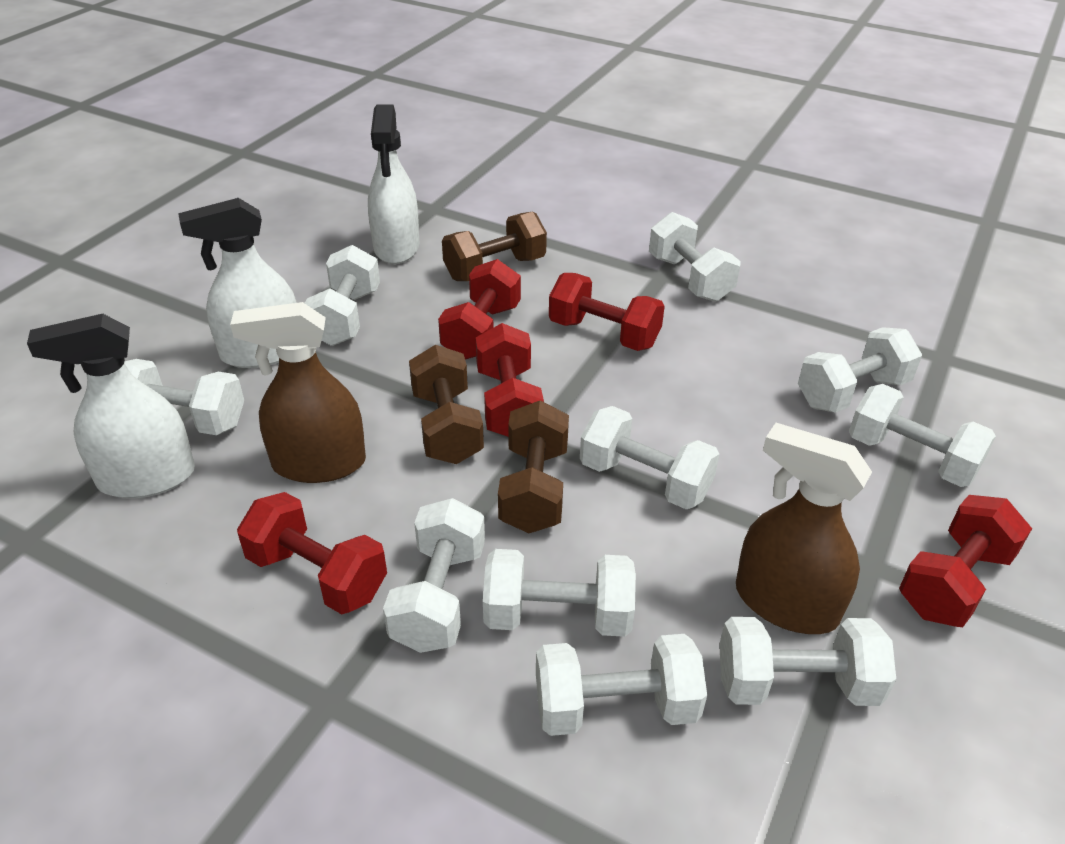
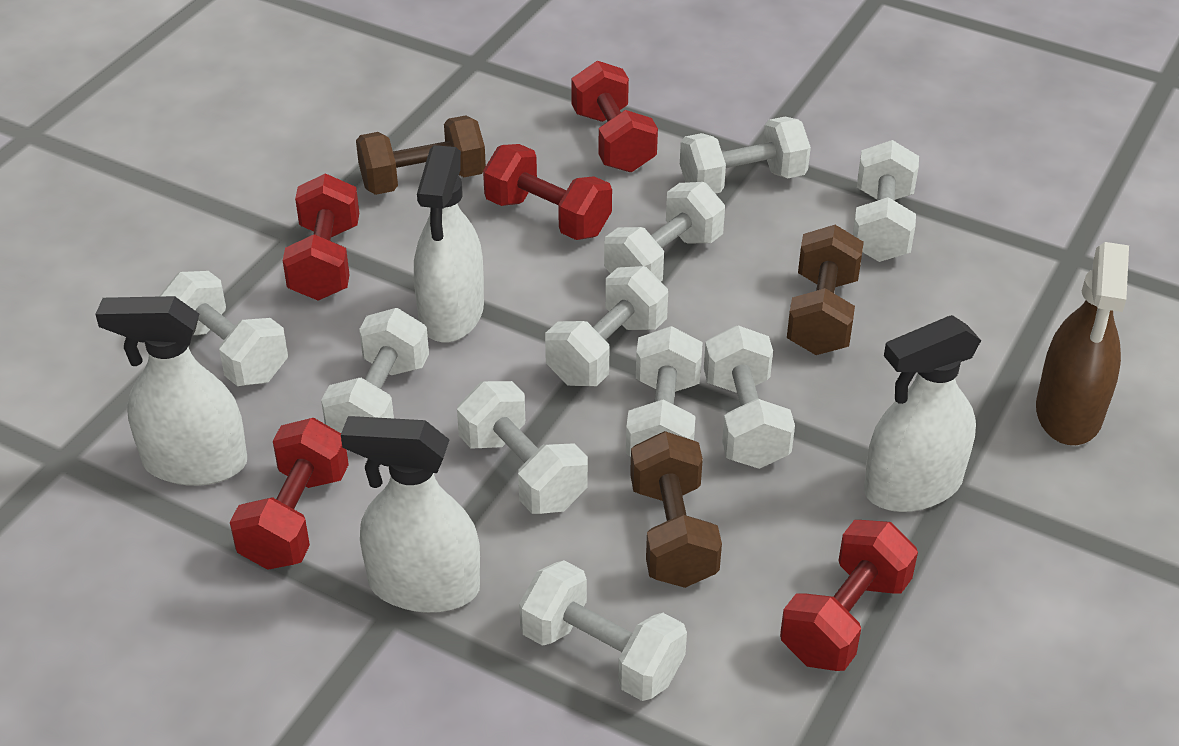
brown spray bottle: [230,302,366,483] [736,423,872,634] = 2 -> [1036,242,1129,445] = 1
white spray bottle: [27,314,195,498] [178,198,297,368] [368,104,420,264] = 3 -> [95,296,247,486] [341,416,480,613] [414,145,484,343] [864,315,981,512] = 4

